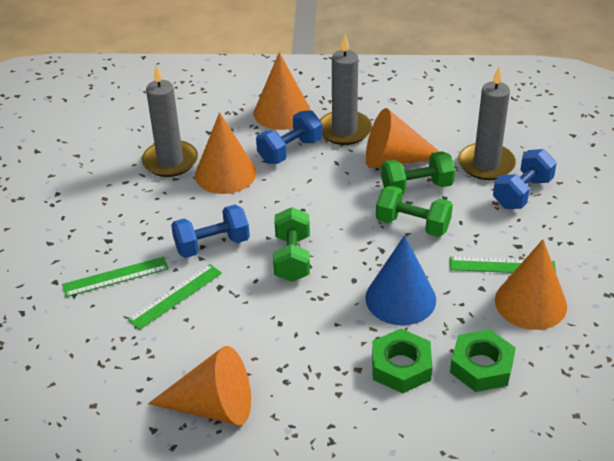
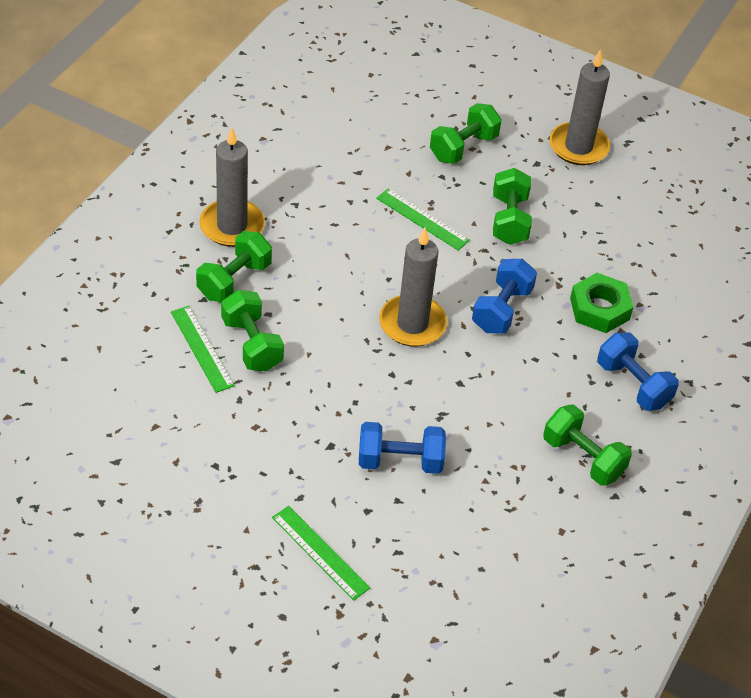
blue cone: [365,235,436,325] = 1 -> none = 0
green dumbbell: [273,207,310,282] [376,185,453,237] [381,151,455,195] = 3 -> [196,231,272,302] [221,290,284,371] [430,103,502,164] [493,168,532,245] [543,404,632,486] = 5
green nut: [372,329,432,393] [450,329,516,392] = 2 -> [570,273,634,333] = 1
orange cone: [148,346,251,425] [195,112,256,194] [254,52,310,130] [366,108,440,168] [495,239,567,330] = 5 -> none = 0

